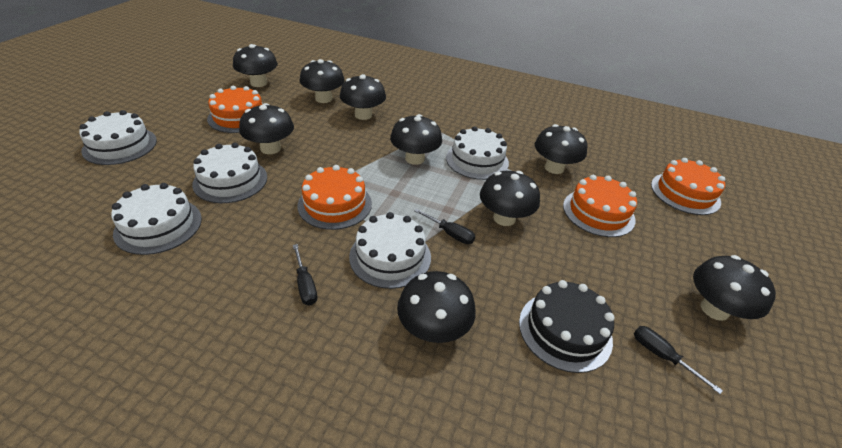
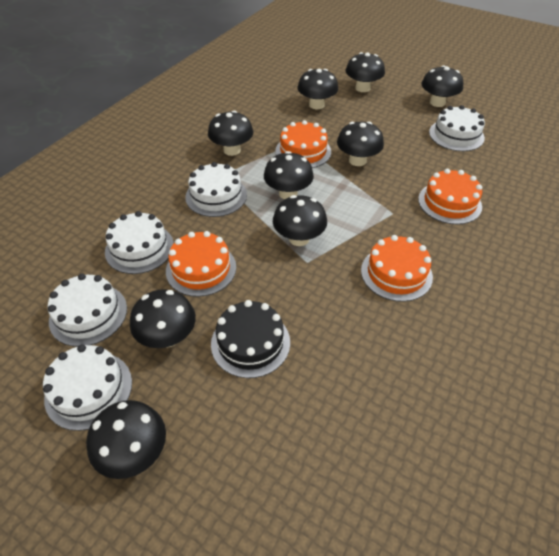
black screwdriver: [293,244,317,305] [414,208,475,244] [634,326,723,394] = 3 -> none = 0

